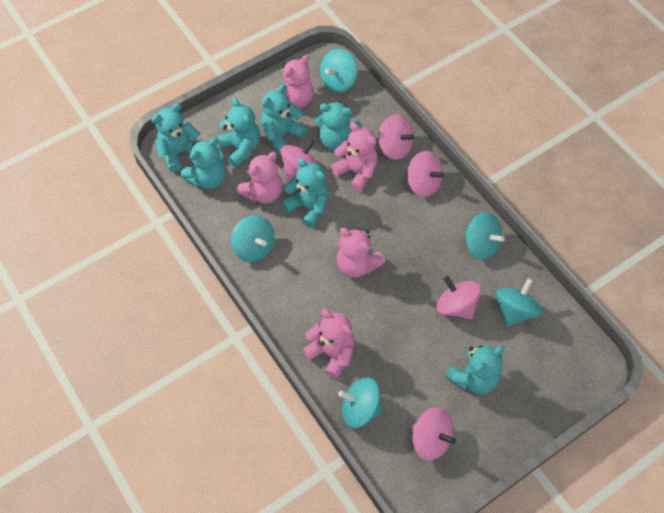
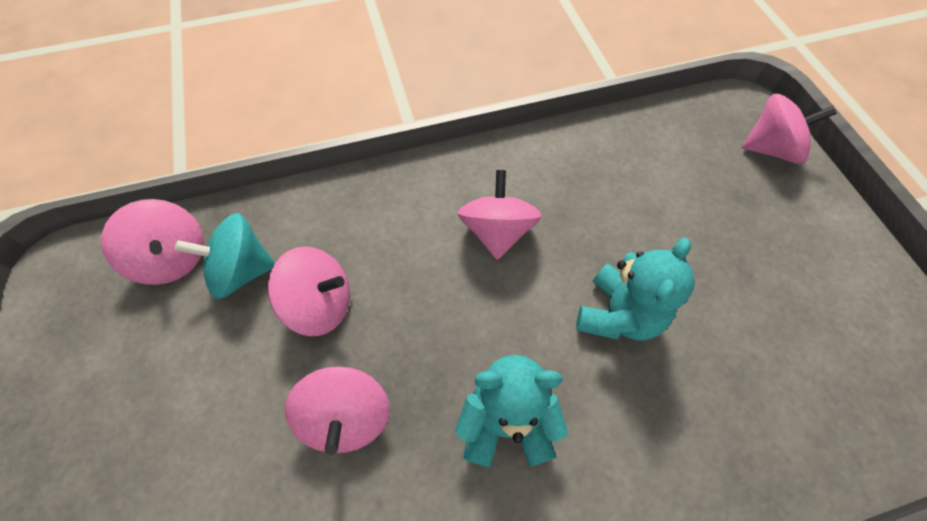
pink teddy bear: [236,152,283,204] [273,55,314,108] [303,309,354,378] [331,122,378,192] [336,228,385,278] = 5 -> none = 0
turquoise spinning top: [231,215,275,263] [320,49,357,93] [338,377,382,428] [465,212,505,260] [496,278,542,327] = 5 -> [175,213,275,299] = 1
turquoise teddy bear: [151,103,200,172] [181,138,226,189] [217,97,260,168] [261,84,307,154] [281,158,329,227] [315,101,362,151] [445,345,504,394] = 7 -> [455,355,568,467] [576,238,695,340] = 2

